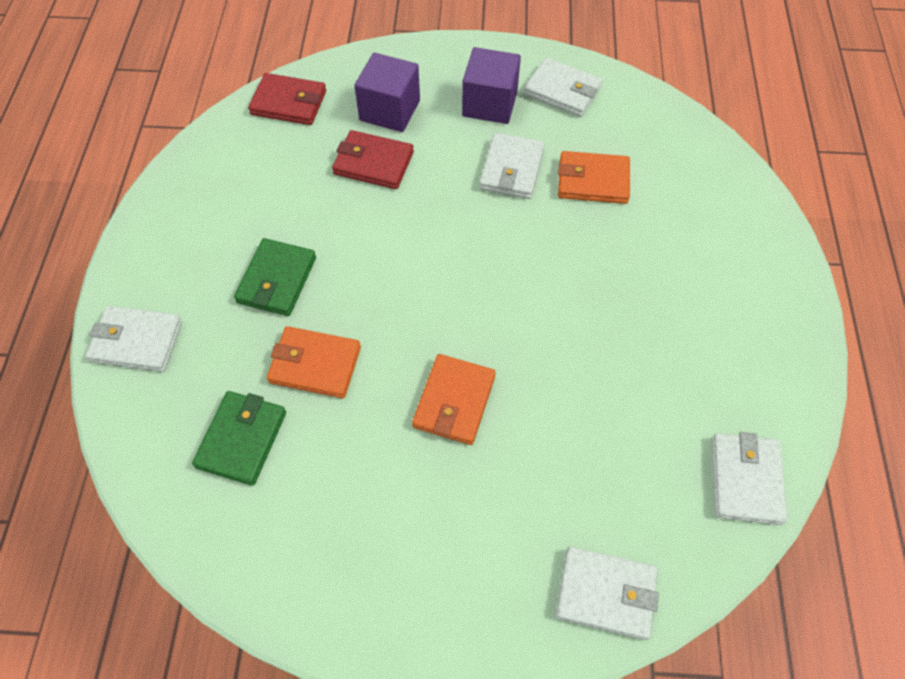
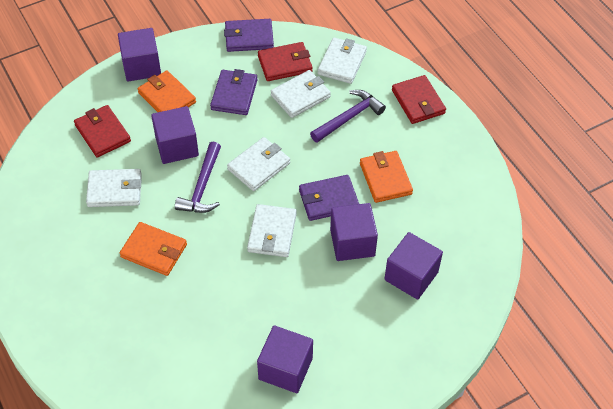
green wallet: [192,391,286,486] [234,238,316,316] = 2 -> none = 0
purple cube: [354,53,420,132] [462,47,521,124] = 2 -> [118,28,161,81] [151,106,199,164] [257,325,313,393] [330,203,378,261] [384,232,443,300] = 5
purple hammer: none = 0 -> [175,142,221,213] [310,90,386,143] = 2
purple wallet: none = 0 -> [210,69,257,115] [224,19,274,52] [299,175,359,221] = 3
red wallet: [248,73,326,125] [332,130,414,189] = 2 -> [74,105,131,157] [258,42,313,81] [392,75,446,124] = 3

